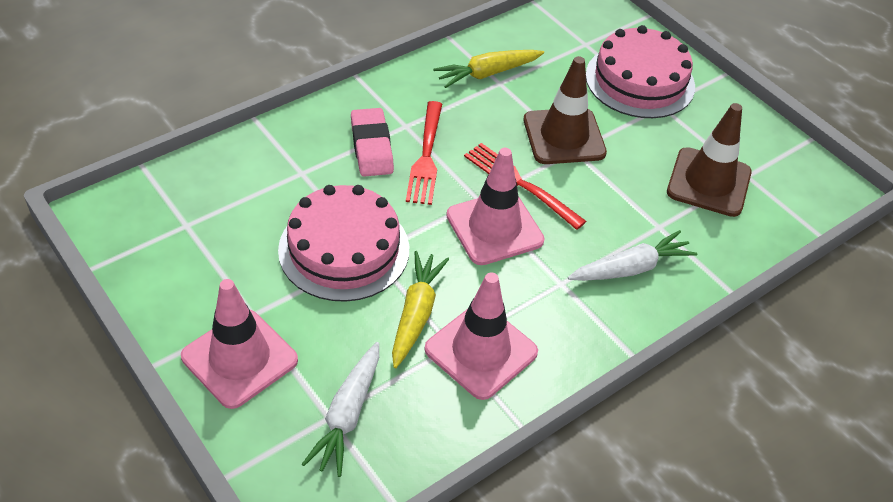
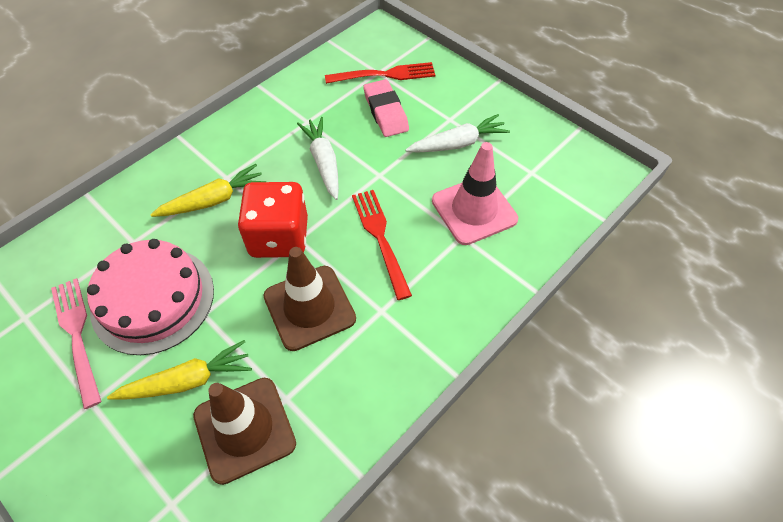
pink cake: [278,185,409,302] [586,25,695,118] = 2 -> [87,239,214,355] = 1
pink fork: none = 0 -> [51,278,102,409] = 1
pink traffic cone: [181,279,298,409] [425,272,538,400] [446,148,545,265] = 3 -> [432,142,518,245] = 1
red dice: none = 0 -> [238,182,308,258] = 1

